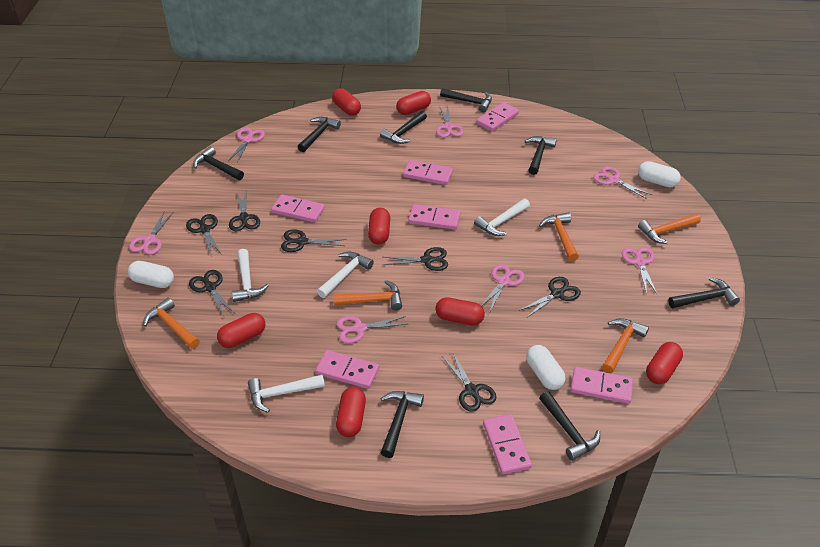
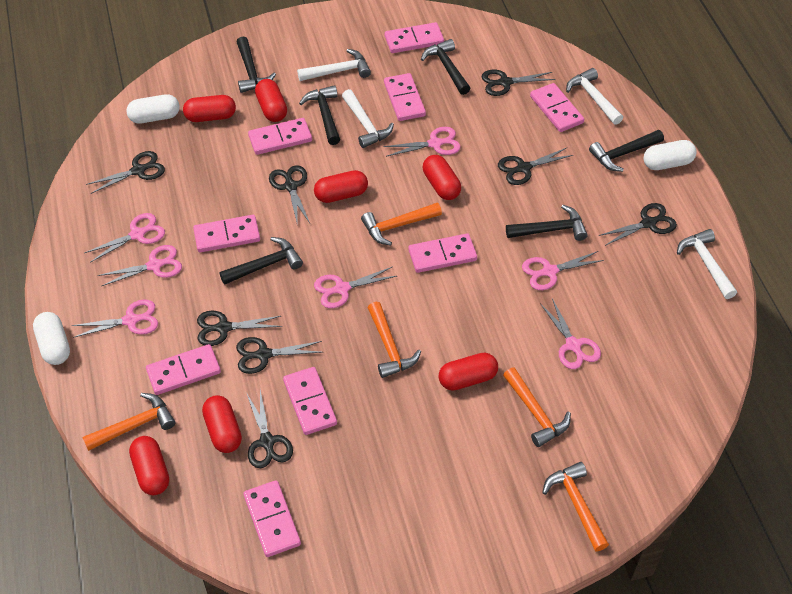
black hammer: [193,146,244,180] [298,117,341,152] [380,111,427,144] [380,391,424,458] [440,88,492,113] [525,136,557,175] [539,391,600,461] [668,277,740,308] = 8 -> [219,237,303,285] [237,36,276,93] [299,85,340,145] [421,39,471,95] [506,205,588,241] [589,130,664,172] = 6
black scissors: [186,214,221,257] [189,270,234,318] [229,192,260,231] [281,229,347,252] [384,247,448,271] [443,351,497,412] [519,277,581,317] = 7 -> [86,151,165,194] [197,311,282,346] [236,337,322,374] [247,390,293,468] [269,165,310,226] [481,70,555,96] [498,148,573,185] [598,203,677,246] = 8
pink domino: [271,195,325,223] [315,350,379,389] [403,160,453,185] [408,204,461,230] [476,102,519,131] [483,414,532,474] [571,367,633,404] = 7 -> [146,344,221,395] [193,215,260,252] [243,480,301,557] [248,118,312,155] [283,367,337,435] [384,73,426,121] [385,22,444,53] [408,233,477,273] [530,83,584,132] = 9

